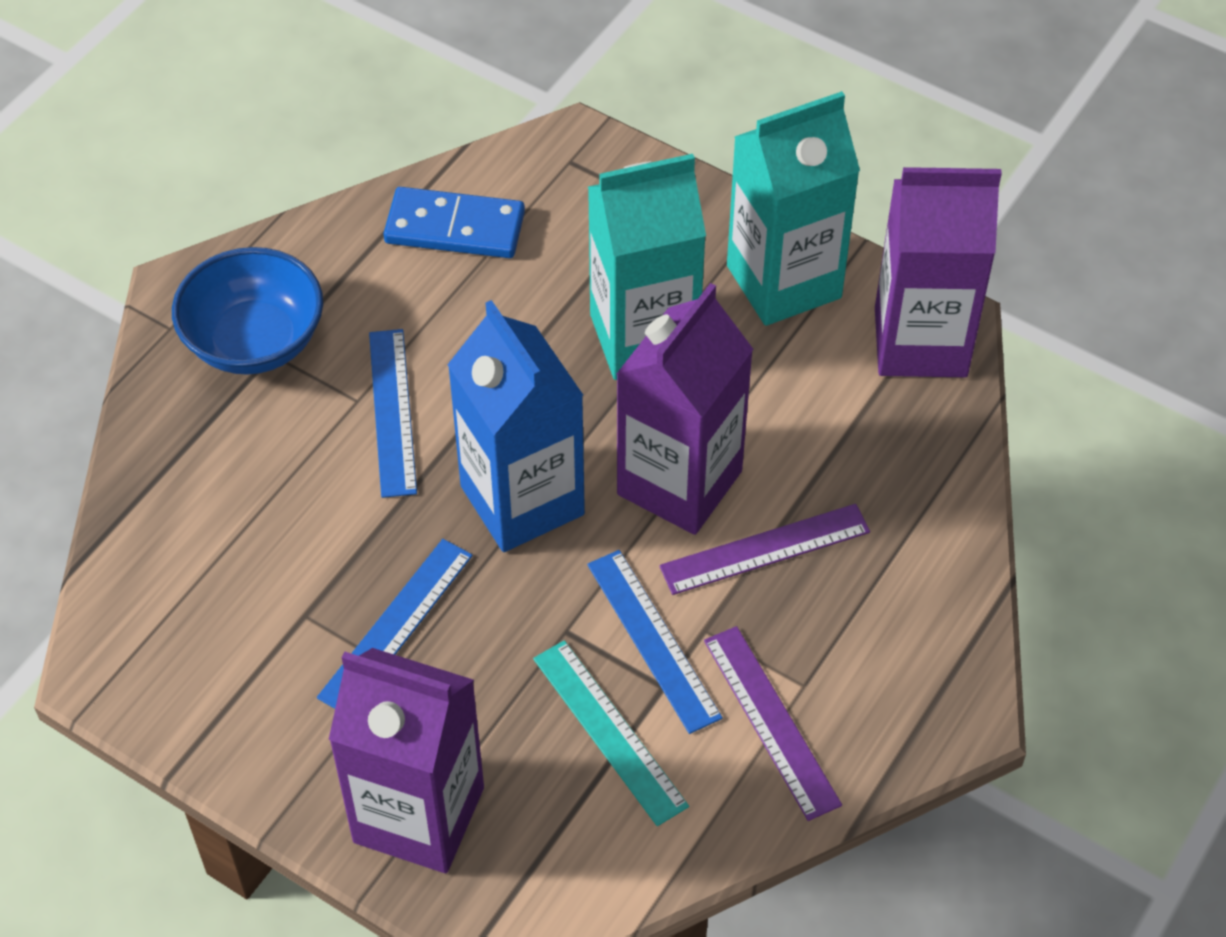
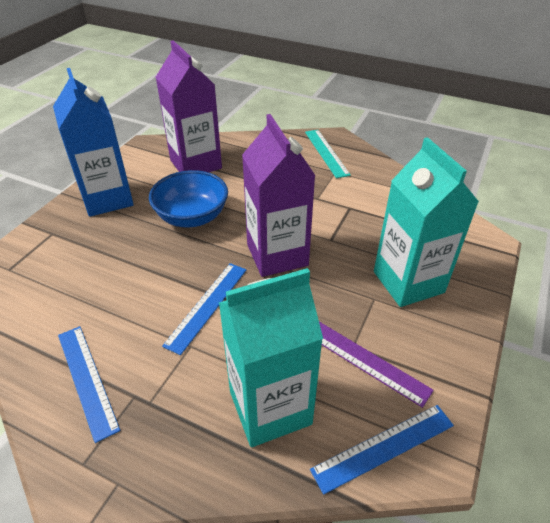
blue domino: [383,187,525,258] = 1 -> none = 0
purple carton: [329,648,484,873] [617,283,753,535] [875,167,1002,377] = 3 -> [156,40,222,172] [242,114,316,277] = 2
purple ruler: [659,504,870,595] [704,626,842,821] = 2 -> [319,322,434,408] = 1

